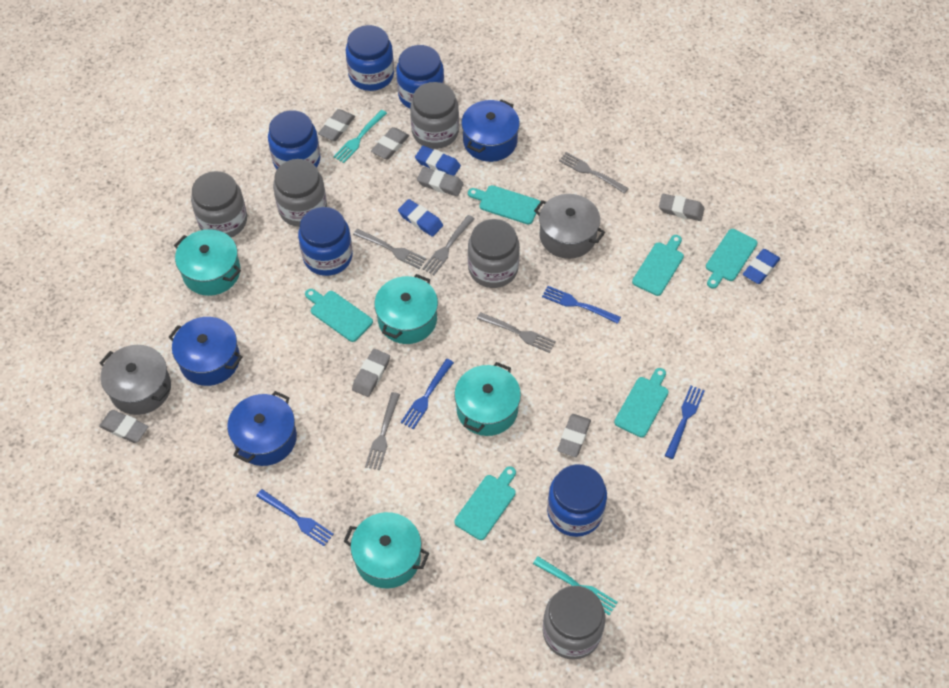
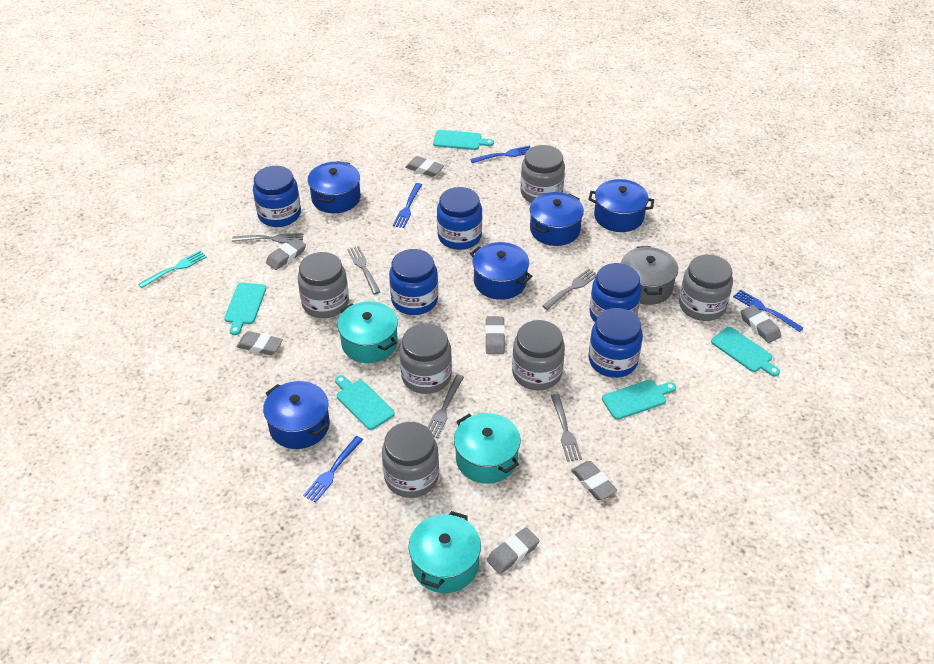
blue eraser: [398,199,443,237] [415,146,461,176] [743,249,780,284] = 3 -> none = 0
blue pot: [168,317,243,386] [227,391,297,466] [461,99,520,162] = 3 -> [263,381,330,449] [308,161,361,213] [470,242,532,300] [530,192,584,246] [588,179,654,232] = 5
grey jar: [191,171,247,237] [273,159,327,227] [410,82,459,149] [468,219,520,288] [543,586,606,660] = 5 -> [298,252,349,318] [382,422,439,498] [400,323,452,394] [512,320,565,390] [520,145,565,203] [679,254,733,321] = 6
grey pot: [99,345,171,415] [534,194,605,259] = 2 -> [621,246,678,305] = 1
turquoise cutting board: [305,289,373,342] [454,466,516,540] [468,185,540,225] [614,368,669,438] [632,235,684,296] [706,229,758,289] = 6 -> [224,283,266,335] [335,375,395,430] [433,130,494,150] [602,380,676,420] [711,327,780,377] = 5
turquoise fork: [333,110,387,163] [533,556,618,616] = 2 -> [138,251,207,288] = 1
turquoise pot: [174,229,241,296] [343,512,429,588] [374,274,438,344] [454,362,521,436] = 4 -> [337,301,398,363] [409,511,481,593] [454,413,520,484] = 3

